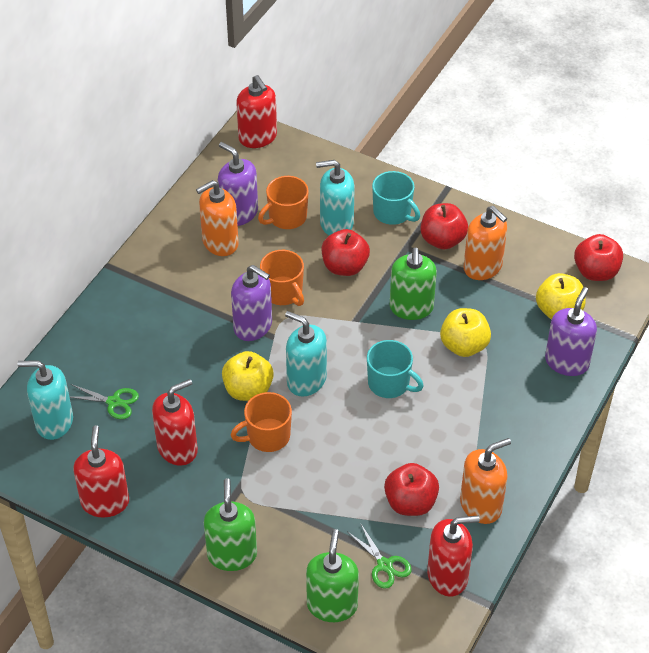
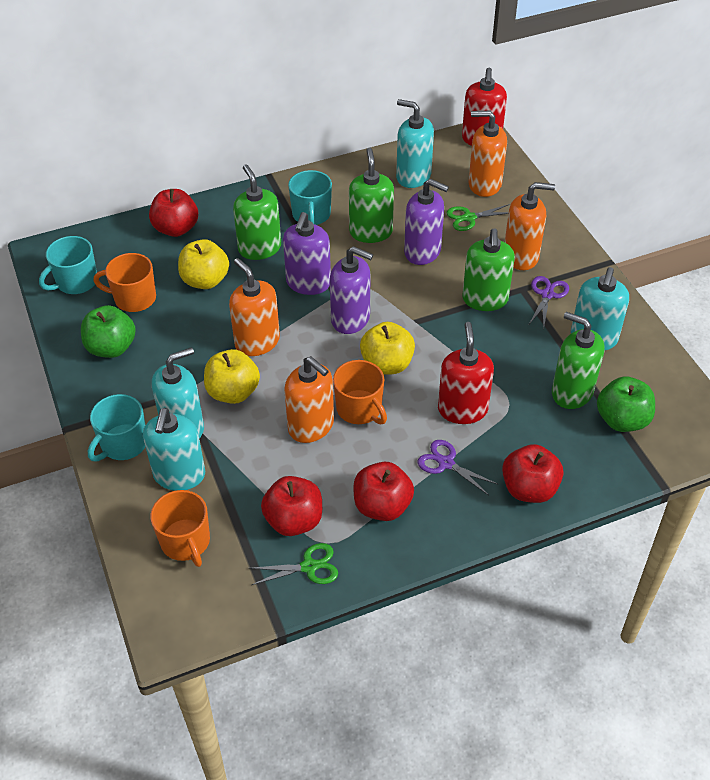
green apple: none = 0 -> [81,305,136,358] [597,376,655,432] = 2
green soap dispenser: [204,478,257,571] [306,529,359,622] [390,247,437,320] = 3 -> [233,164,281,260] [349,147,394,243] [462,228,515,311] [552,312,604,409] = 4
orange soap dispenser: [196,180,239,256] [460,438,511,524] [464,206,507,280] = 3 -> [229,258,280,356] [284,356,334,443] [469,111,507,197] [505,182,555,270] = 4
purple scissors: none = 0 -> [417,440,497,495] [529,276,569,328] = 2
red soap dispenser: [73,425,129,518] [152,379,198,466] [236,75,277,148] [427,516,480,597] = 4 -> [438,322,494,424] [462,68,507,146] = 2
turquoise mug: [367,340,424,398] [372,171,420,225] = 2 -> [39,236,97,294] [88,394,145,461] [288,170,332,225] = 3
turquoise soap dispenser: [18,360,73,440] [285,311,327,397] [316,160,355,235] = 3 -> [143,408,205,491] [152,347,204,439] [396,99,434,188] [571,267,629,351] = 4

